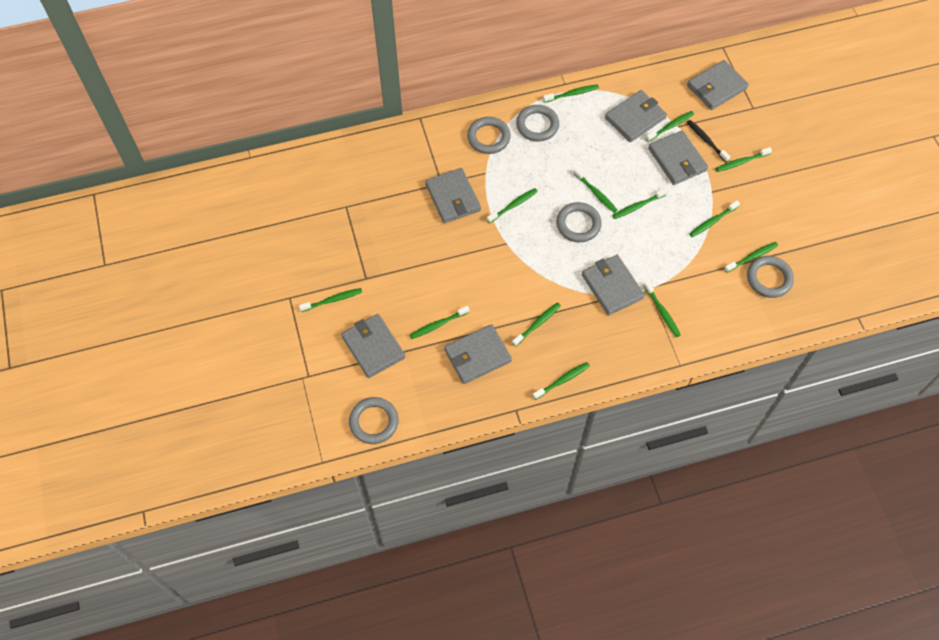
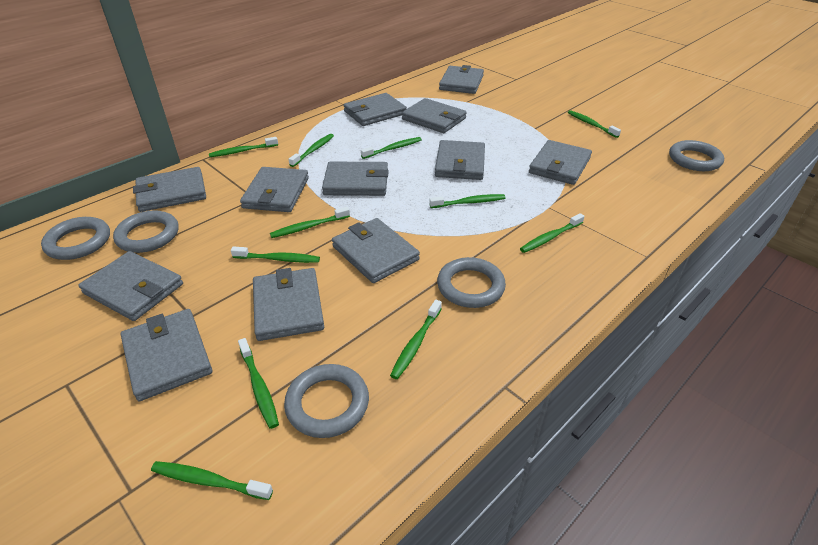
black toothbrush: [687,120,730,162] = 1 -> none = 0
green toothbrush: [299,288,362,312] [410,306,469,339] [487,188,538,223] [512,302,561,347] [533,362,590,400] [543,84,599,103] [574,168,618,213] [612,188,667,219] [644,281,681,337] [646,111,694,142] [690,200,740,237] [716,147,772,172] [724,242,778,273] = 13 -> [151,461,273,500] [209,137,278,157] [231,247,320,263] [238,338,279,429] [270,207,350,238] [289,134,334,167] [361,137,422,159] [390,300,442,379] [429,194,505,208] [520,213,585,253] [568,110,621,138] = 11
grey wallet: [341,314,405,378] [425,168,481,223] [444,324,512,384] [582,255,645,315] [605,90,667,142] [648,131,708,185] [687,60,749,110] = 7 -> [79,251,183,321] [121,309,212,401] [133,167,206,212] [240,167,309,212] [253,268,324,341] [322,162,389,196] [332,218,420,283] [343,93,407,126] [402,98,467,133] [435,140,485,180] [439,65,484,94] [529,140,592,185] = 12

